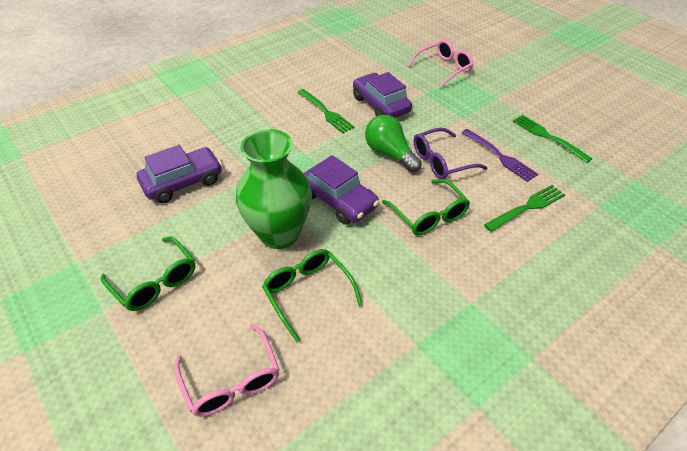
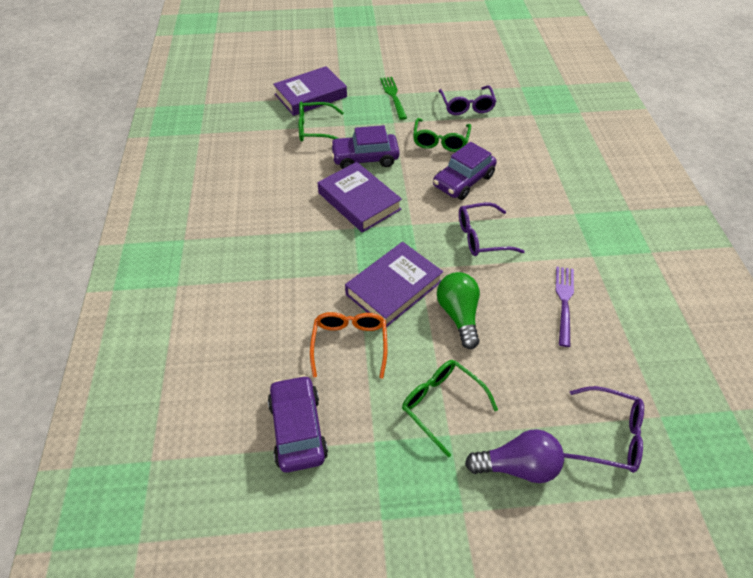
green fork: [297,89,355,134] [484,185,565,232] [513,115,592,163] = 3 -> [380,77,407,120] = 1
green vase: [236,129,312,249] = 1 -> none = 0
orange glasses: none = 0 -> [310,312,387,378] = 1
pink glasses: [174,324,280,417] [407,40,473,88] = 2 -> none = 0
purple book: none = 0 -> [273,66,347,116] [318,162,402,233] [345,242,443,327] = 3
purple glasses: [414,128,488,179] = 1 -> [439,85,496,115] [459,203,525,256] [564,386,644,473] = 3
purple light bulb: none = 0 -> [465,429,564,483] = 1

